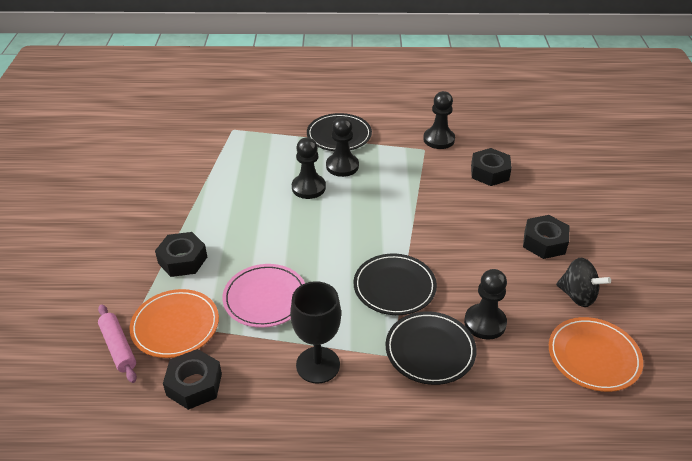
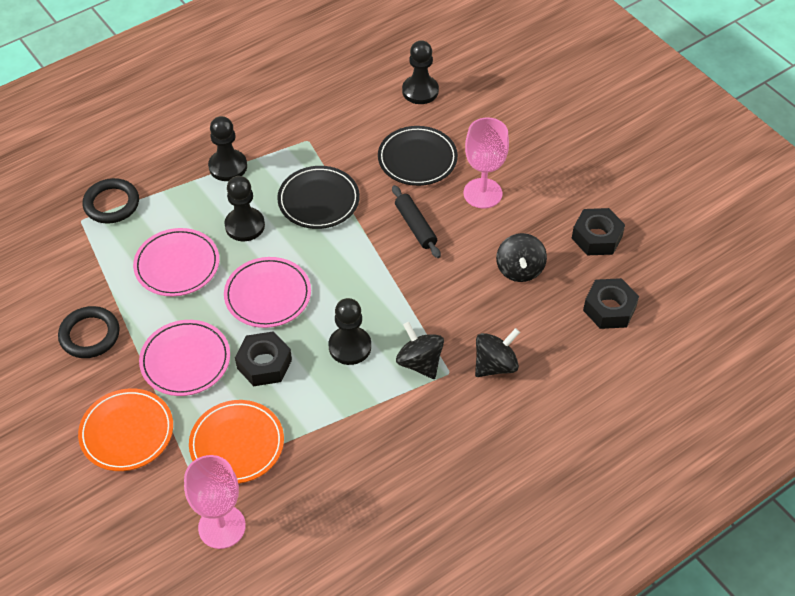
black goblet: [290,281,341,384] = 1 -> none = 0
black nut: [155,232,207,277] [163,349,222,410] [471,148,512,186] [523,215,570,259] = 4 -> [235,331,292,386] [572,208,625,255] [583,278,639,329] = 3
black plate: [307,113,372,151] [353,254,437,315] [385,311,477,385] = 3 -> [277,166,360,229] [378,126,458,186] = 2
black ring: none = 0 -> [58,306,120,358] [82,178,139,224] = 2
black rolling pin: none = 0 -> [392,185,441,258] = 1
black spinning top: [556,258,611,307] = 1 -> [396,322,444,379] [475,328,520,377] [496,233,547,282] = 3
pink goblet: none = 0 -> [184,455,246,549] [464,117,509,209] = 2
pink plate: [222,264,305,328] = 1 -> [133,228,219,296] [139,320,230,396] [224,257,311,328] = 3
pink rolling pin: [98,304,137,383] = 1 -> none = 0

